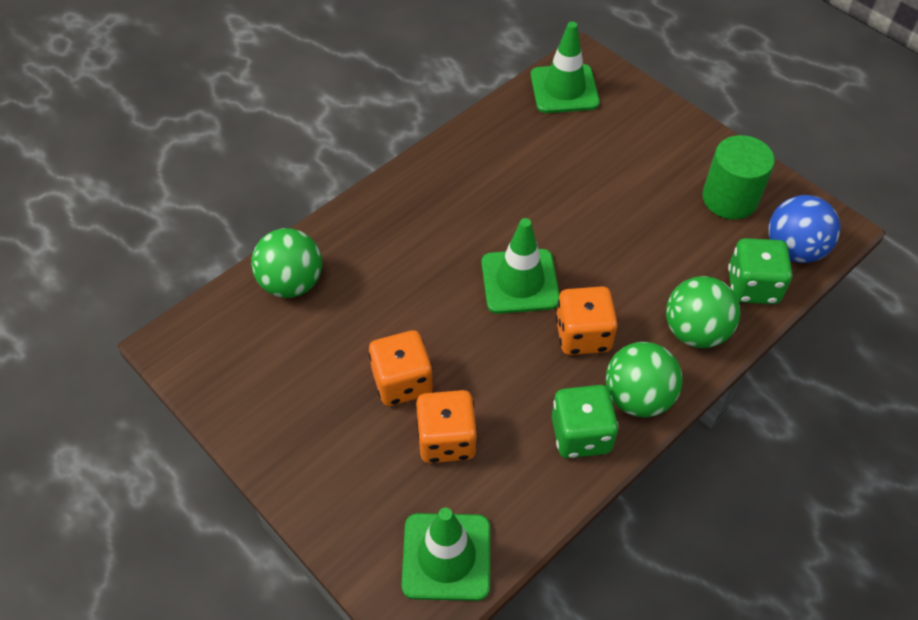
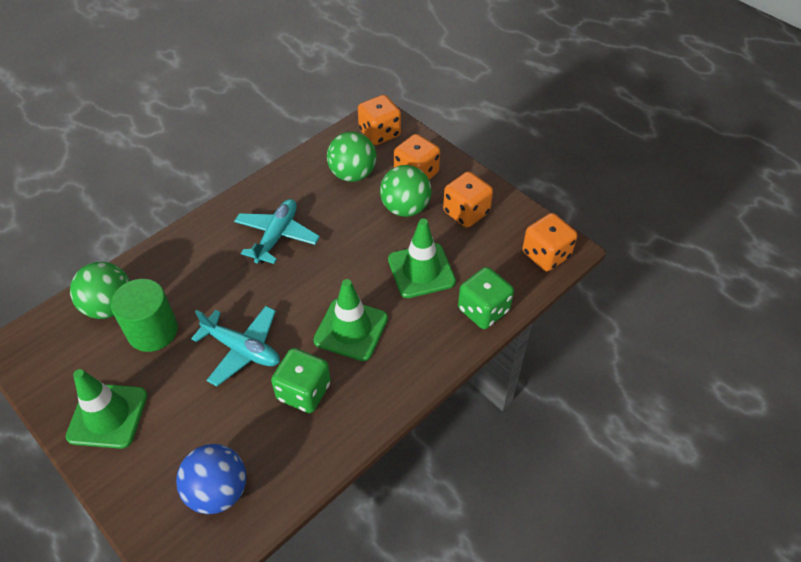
orange dice: [369,331,433,406] [416,390,478,463] [556,286,618,355] = 3 -> [358,95,401,145] [394,134,440,180] [443,171,493,228] [522,213,577,271] = 4
turquoise plane: none = 0 -> [191,306,280,386] [234,199,320,264] = 2

